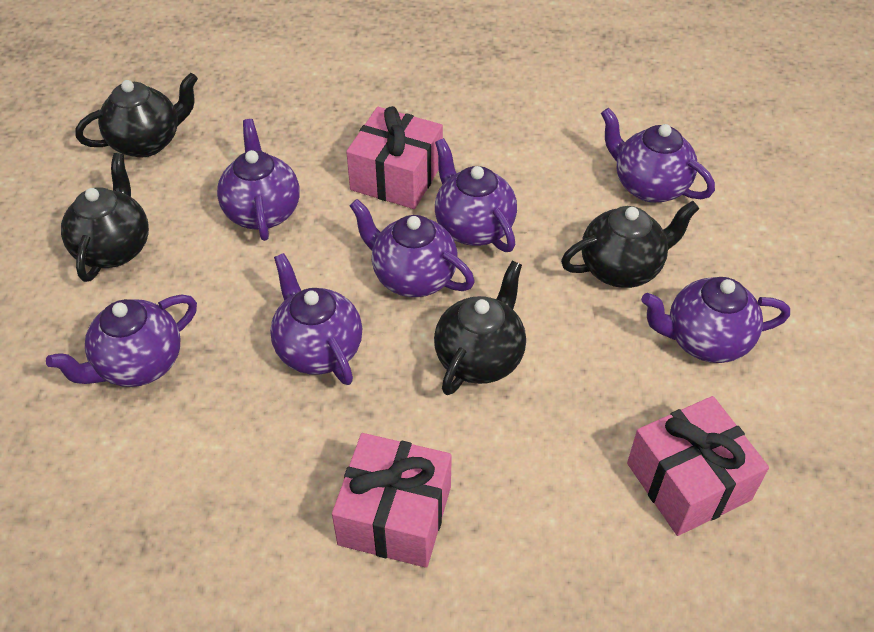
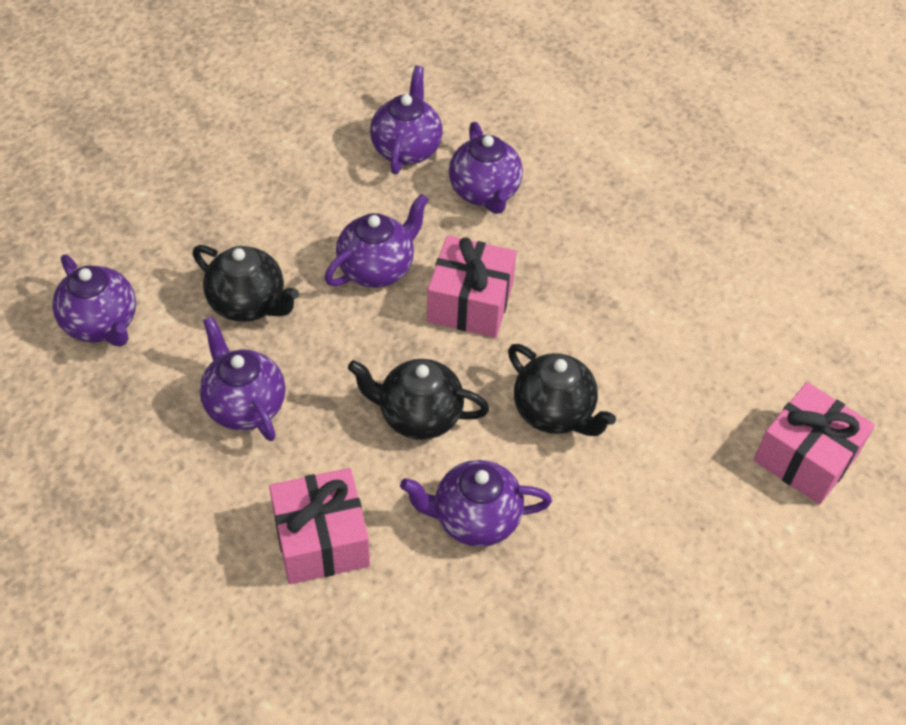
black teapot: [61,153,149,282] [75,73,198,157] [434,261,526,395] [561,201,699,288] = 4 -> [192,245,299,322] [348,359,489,440] [508,344,616,436] = 3
purple teapot: [46,295,197,387] [217,119,299,241] [270,253,362,385] [350,199,475,297] [435,138,517,252] [601,108,715,203] [641,277,790,363] = 7 -> [52,254,136,346] [200,316,285,441] [325,194,429,288] [370,66,443,174] [400,460,552,547] [449,122,523,214] = 6

